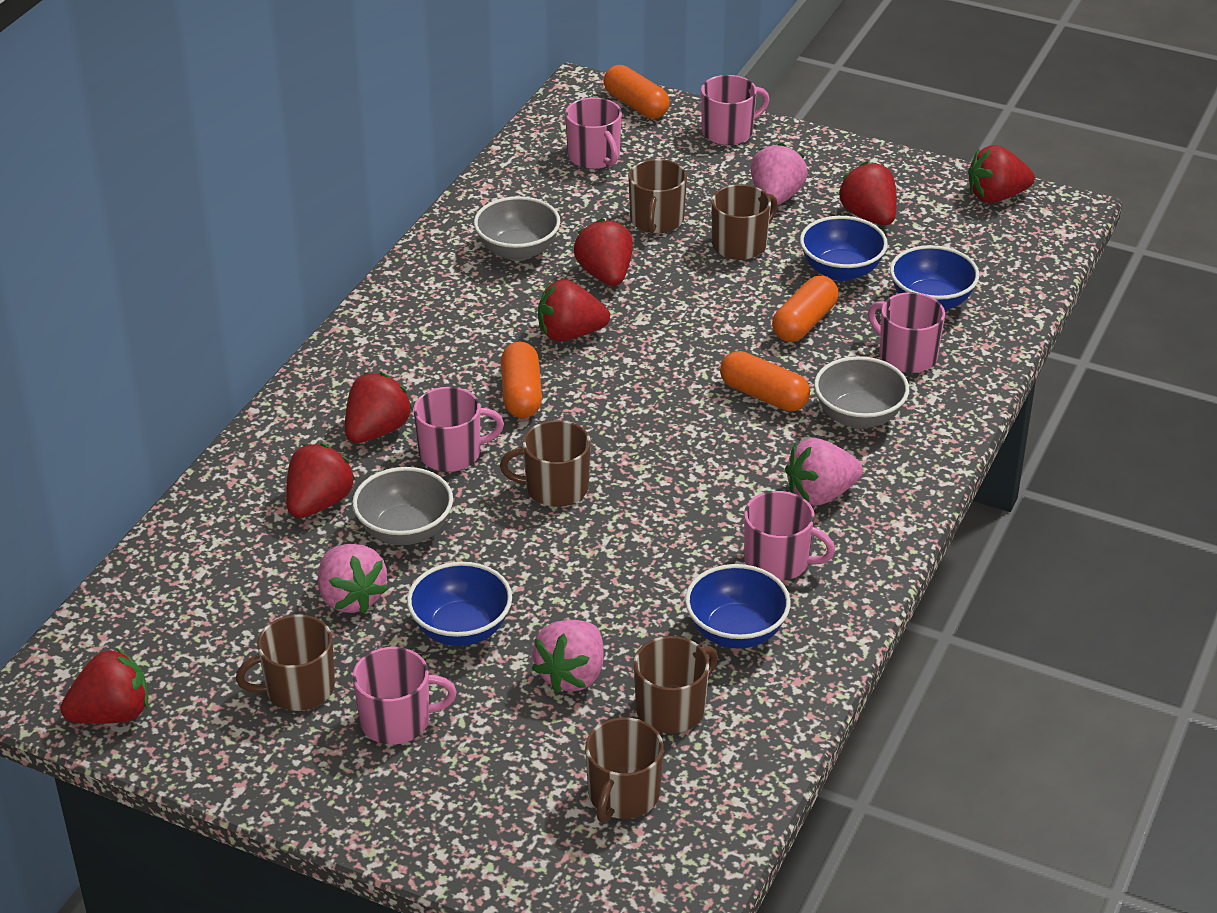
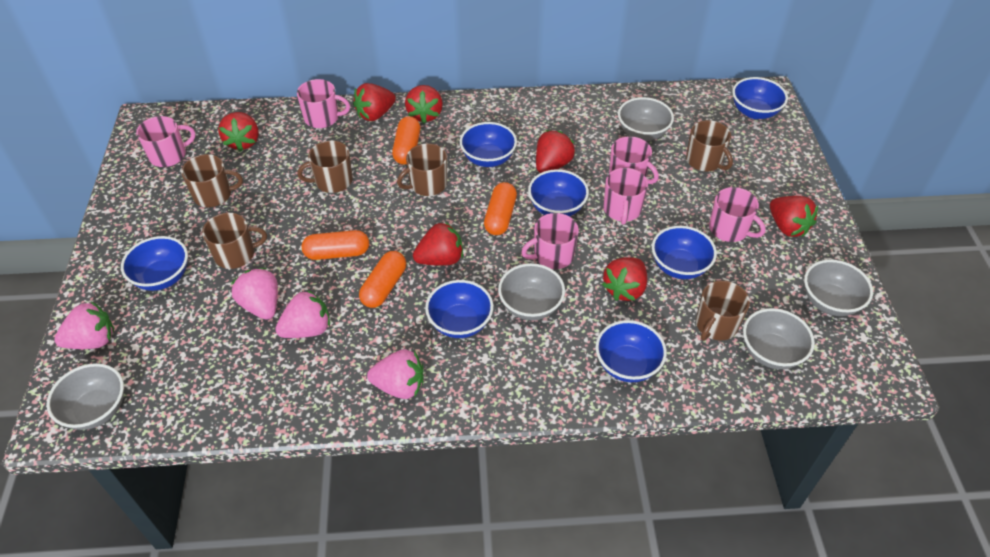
blue bowl: [407,562,512,646] [685,564,791,649] [800,216,888,281] [890,245,979,310] = 4 -> [121,236,188,291] [425,280,493,338] [460,122,517,167] [528,169,589,217] [596,320,667,382] [652,226,717,279] [732,77,788,119] = 7
grey bowl: [353,467,453,545] [474,196,560,261] [814,356,909,429] = 3 -> [47,363,124,430] [498,263,565,320] [618,97,674,141] [743,308,815,369] [804,260,873,316] = 5

